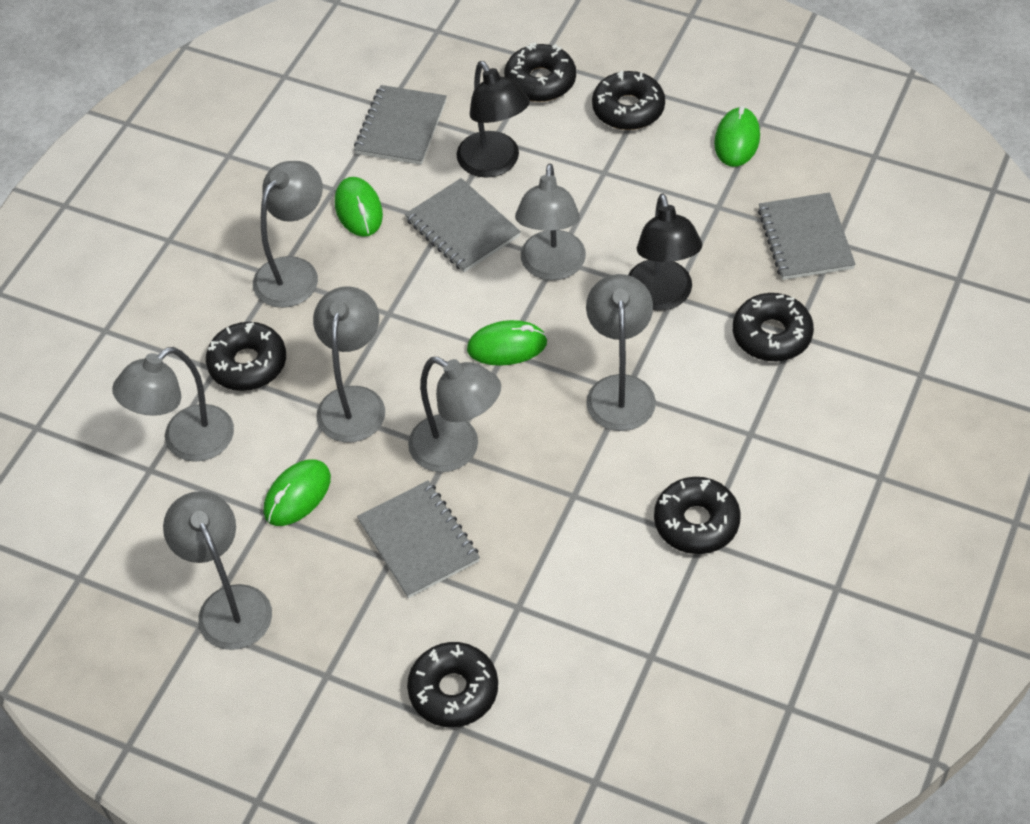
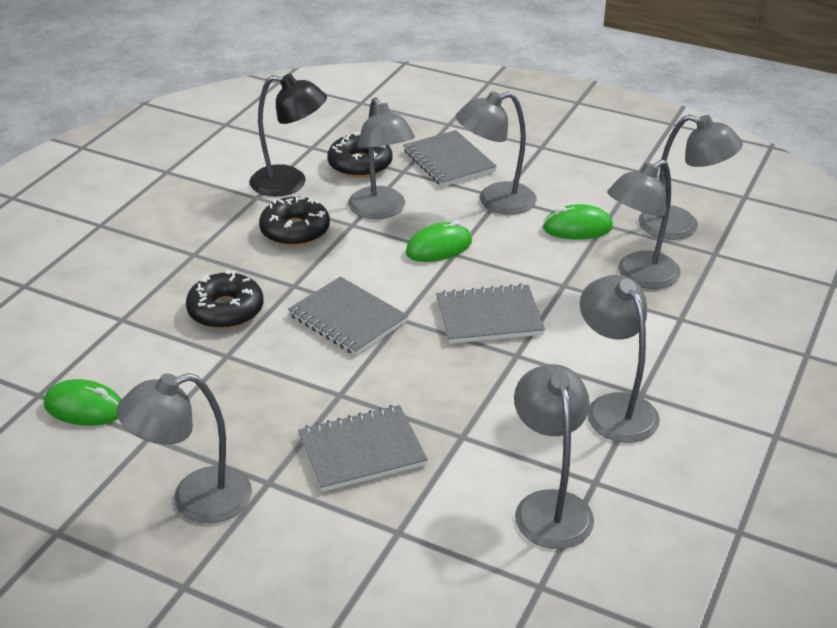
black donut: [206,322,286,391] [407,642,498,727] [504,43,576,102] [592,71,665,130] [654,477,741,554] [733,293,814,361] = 6 -> [186,270,263,329] [259,197,330,246] [327,132,392,178] = 3
black lamp: [457,61,530,178] [628,194,702,311] = 2 -> [249,74,327,196] = 1
green mouse: [264,459,331,526] [335,177,383,237] [467,320,547,366] [714,106,760,167] = 4 -> [44,379,121,426] [406,220,472,262] [543,204,613,240] = 3

